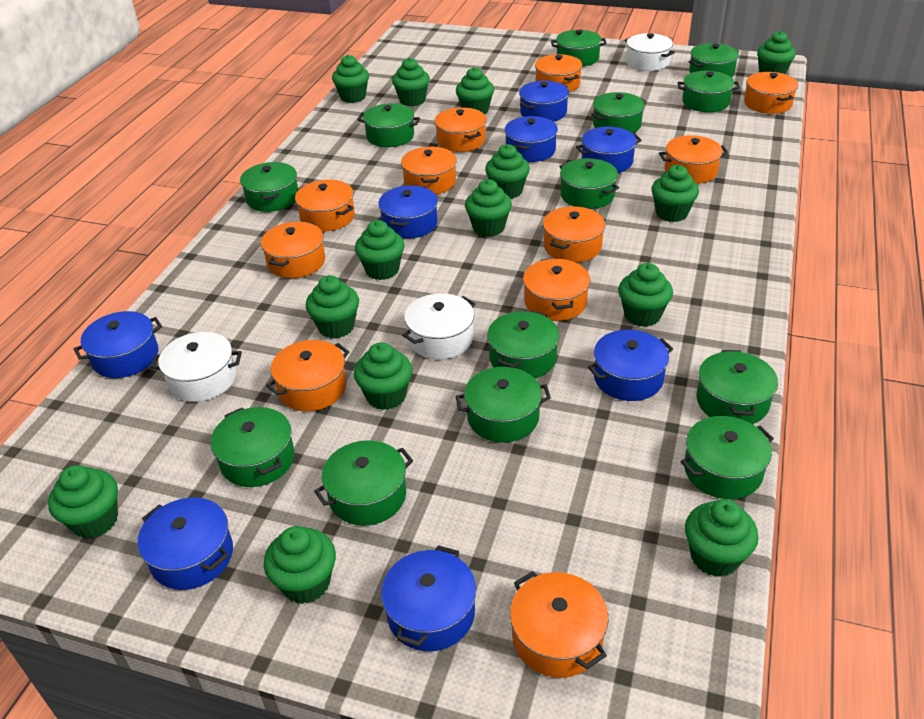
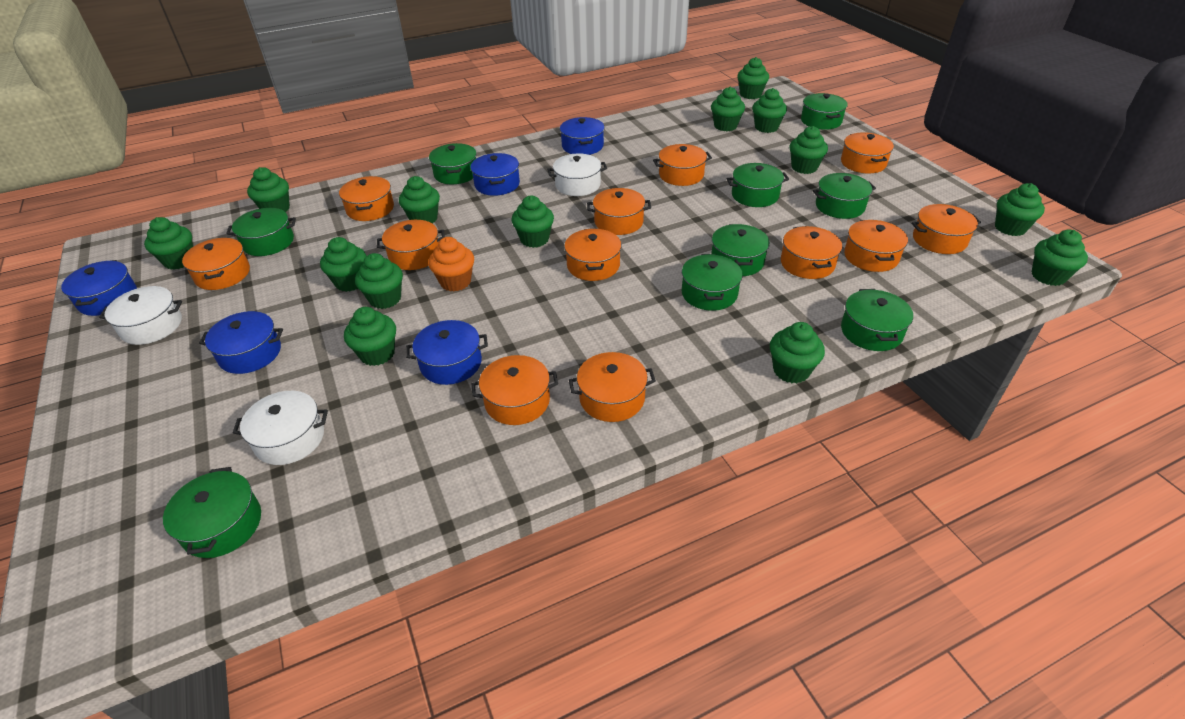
blue pot: [74,311,162,378] [138,497,233,590] [378,185,438,239] [381,545,476,651] [504,116,558,162] [519,81,569,122] [576,126,642,173] [588,330,673,401] = 8 -> [61,260,137,316] [199,311,283,374] [406,320,488,385] [470,153,520,196] [560,117,605,155] = 5
green pot: [210,407,295,487] [240,162,298,212] [314,440,413,526] [357,103,420,147] [456,367,551,443] [487,311,559,378] [551,30,607,66] [559,158,619,209] [591,92,645,133] [677,71,740,112] [681,416,774,499] [689,43,739,78] [696,350,778,424] = 13 -> [163,467,261,558] [227,208,296,256] [429,143,477,184] [682,254,743,311] [711,224,770,276] [727,163,789,207] [801,93,848,130] [813,173,876,219] [841,289,913,351] = 9
orange cupcake: none = 0 -> [428,237,474,291] = 1
orange pot: [261,221,325,278] [266,340,349,411] [295,180,355,232] [401,147,457,195] [435,107,486,152] [510,571,608,678] [523,258,590,321] [535,54,582,92] [543,206,605,262] [659,135,728,184] [744,72,798,114] = 11 -> [182,238,250,290] [339,176,394,221] [377,220,445,270] [472,355,558,425] [564,228,621,281] [569,352,656,422] [587,188,651,235] [653,144,712,186] [781,226,842,279] [841,132,894,174] [844,220,908,272] [912,204,981,254] = 12

